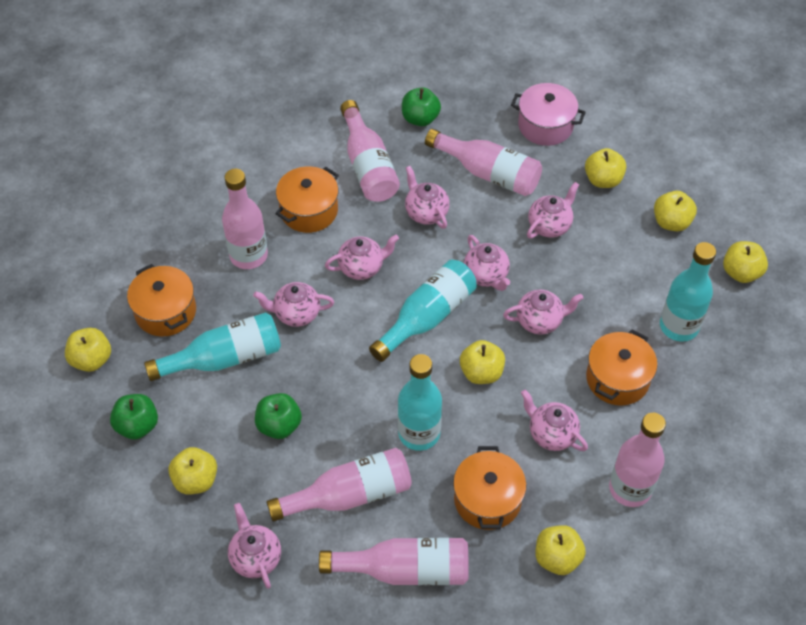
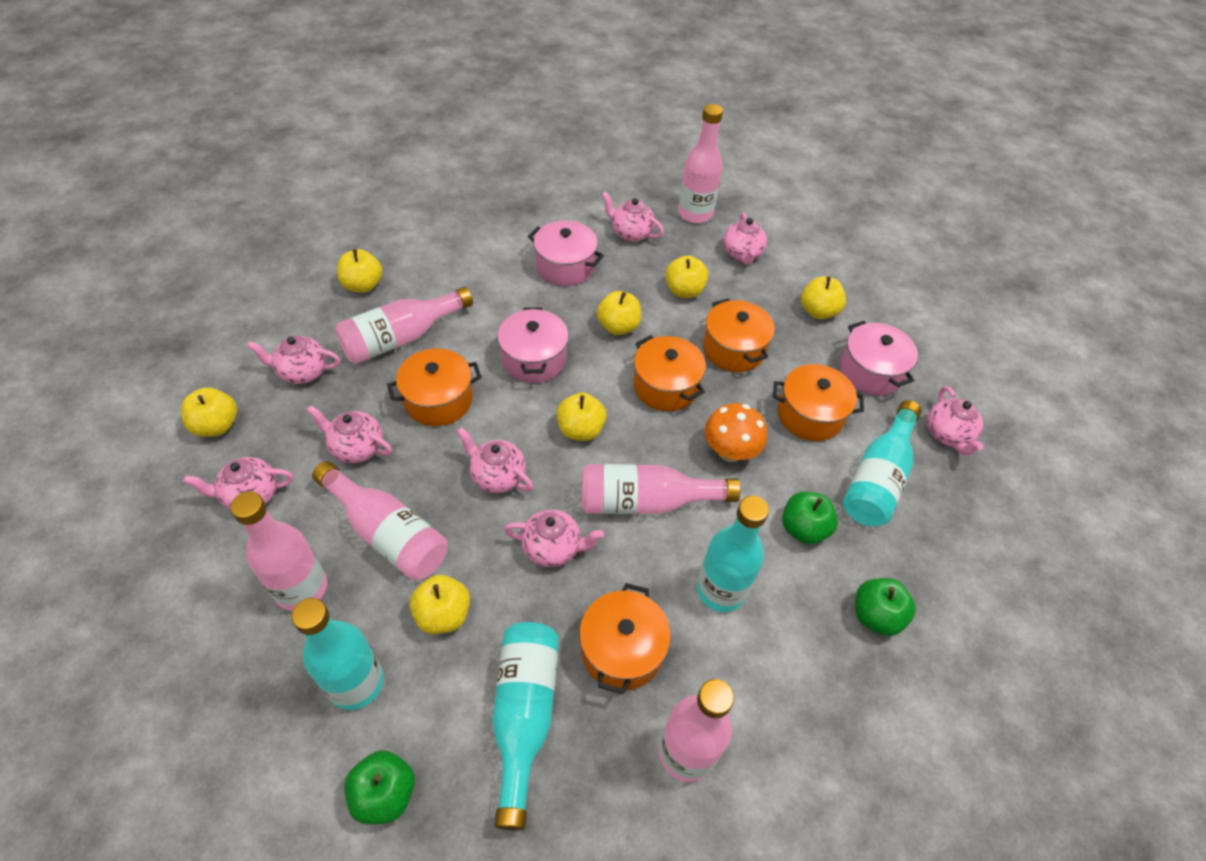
orange mushroom: none = 0 -> [704,403,767,462] = 1
orange pot: [127,264,196,337] [276,166,339,233] [453,446,527,530] [586,330,657,406] = 4 -> [387,348,482,426] [579,583,671,694] [633,335,706,411] [703,298,775,372] [773,364,864,441] = 5
pink pot: [511,83,586,146] = 1 -> [497,307,569,383] [528,220,604,286] [840,321,918,396] = 3

